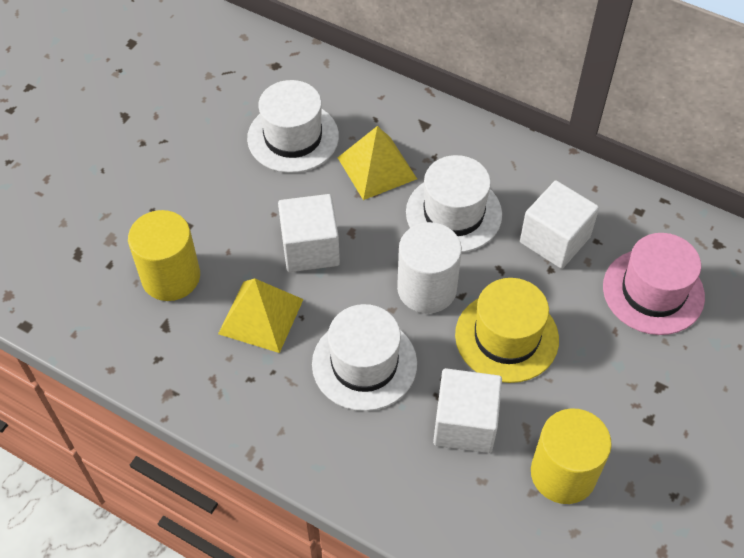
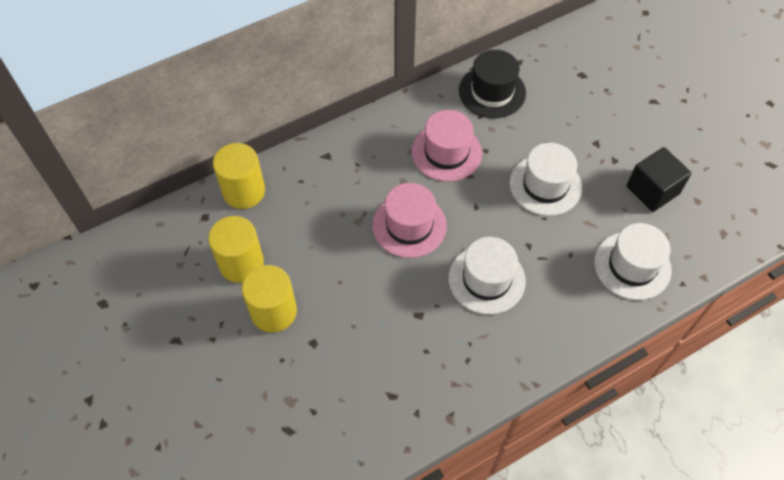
black cube: none = 0 -> [626,147,692,212] = 1
black hat: none = 0 -> [459,50,526,118] = 1
pink hat: [603,233,705,335] = 1 -> [372,183,447,258] [412,110,482,182] = 2
white cube: [278,194,340,272] [433,368,502,453] [520,180,599,269] = 3 -> none = 0
white cylinder: [397,222,462,314] = 1 -> none = 0
yellow cylinder: [128,210,200,301] [531,408,612,504] = 2 -> [208,216,264,283] [213,143,265,209] [242,265,297,333] = 3
yellow hat: [455,278,559,383] = 1 -> none = 0
yellow pyramid: [218,278,304,353] [337,126,417,200] = 2 -> none = 0

